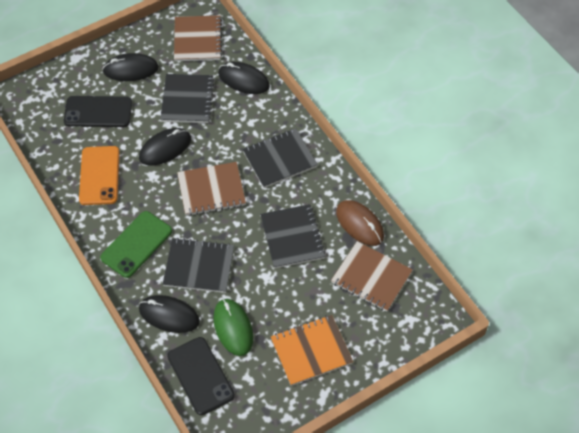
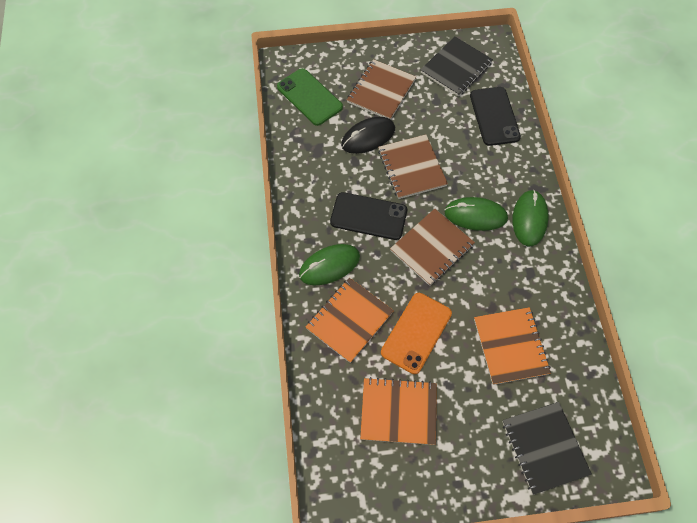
black mouse: [102,53,159,81] [139,128,191,165] [139,295,200,333] [218,62,270,94] = 4 -> [341,117,395,154] = 1
black notebook: [160,74,215,123] [163,238,234,293] [242,128,318,188] [260,204,326,269] = 4 -> [421,36,493,97] [502,402,592,495] = 2
brown mouse: [336,200,384,246] = 1 -> none = 0
green mouse: [213,299,253,356] = 1 -> [299,244,360,285] [444,197,508,231] [513,190,548,246] = 3
orange notebook: [271,315,353,386] = 1 -> [306,278,394,363] [360,377,437,445] [474,307,551,385] = 3

